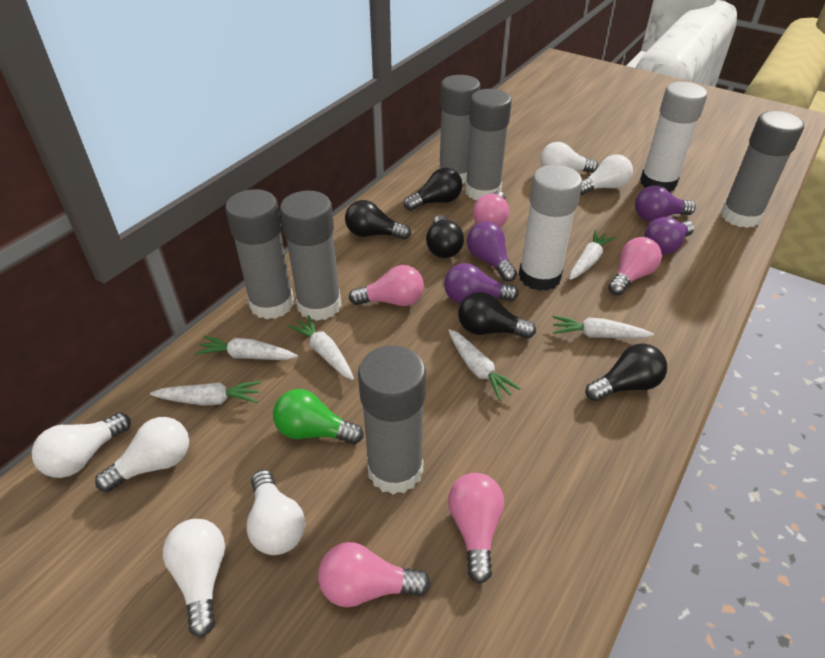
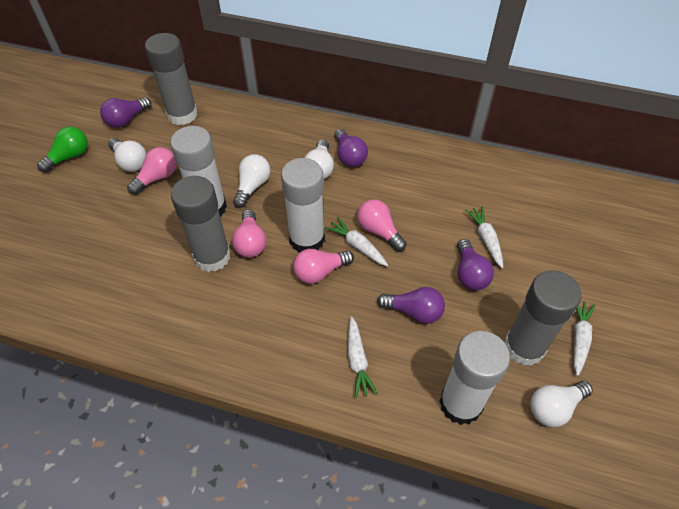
black light bulb: [345,200,411,240] [404,168,463,211] [426,215,464,258] [458,292,536,339] [585,343,667,401] = 5 -> none = 0
grey glue stick: [225,189,294,319] [280,191,342,321] [358,345,426,494] [439,75,480,184] [465,89,512,200] [720,111,804,228] = 6 -> [145,33,198,125] [171,176,231,272] [504,270,581,366] = 3
pink light bulb: [318,542,431,607] [349,265,424,306] [448,473,504,584] [473,191,509,227] [608,237,662,295] = 5 -> [127,147,177,195] [232,209,266,258] [293,249,354,284] [357,199,407,251] = 4
white carrot: [150,381,261,405] [195,335,298,360] [288,315,354,380] [448,329,521,401] [553,316,654,338] [569,230,615,280] = 6 -> [325,217,388,267] [348,316,377,398] [465,206,503,268] [574,301,595,376] = 4
white glue stick: [519,165,582,291] [640,82,707,192] = 2 -> [170,126,227,217] [281,158,325,252] [439,331,510,425] = 3
white light bulb: [32,413,131,478] [95,417,189,492] [163,519,225,637] [246,470,305,555] [540,142,598,173] [580,154,633,195] = 6 -> [108,138,146,172] [233,154,270,208] [304,139,334,180] [530,381,593,427] = 4

